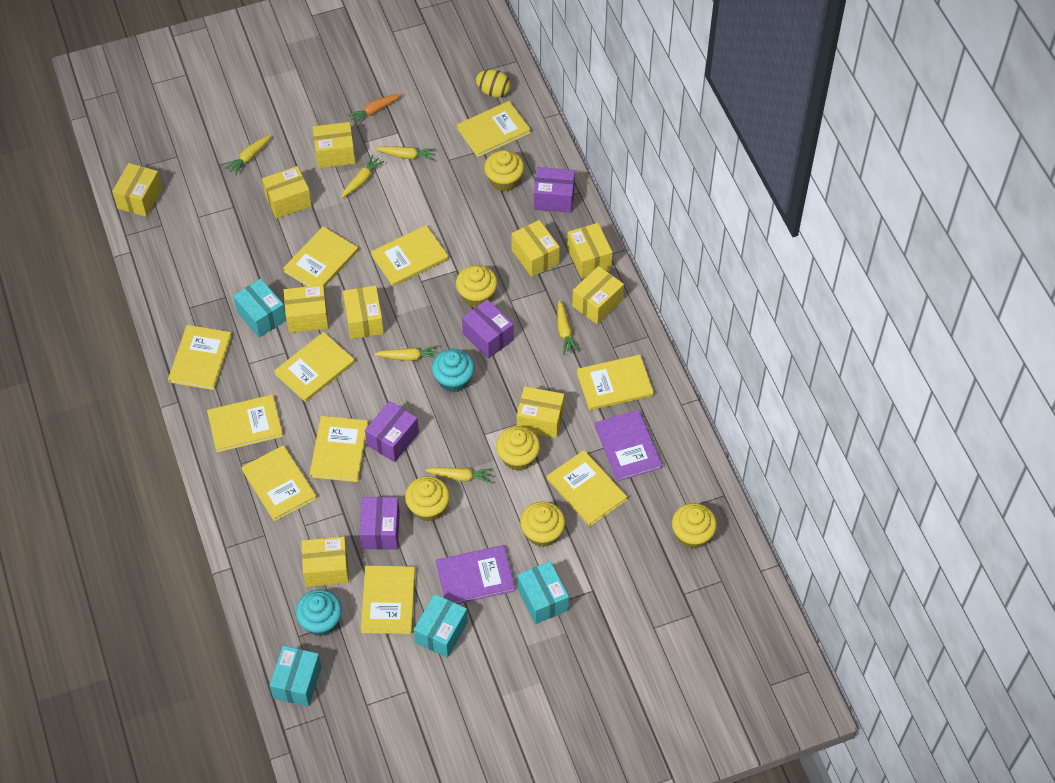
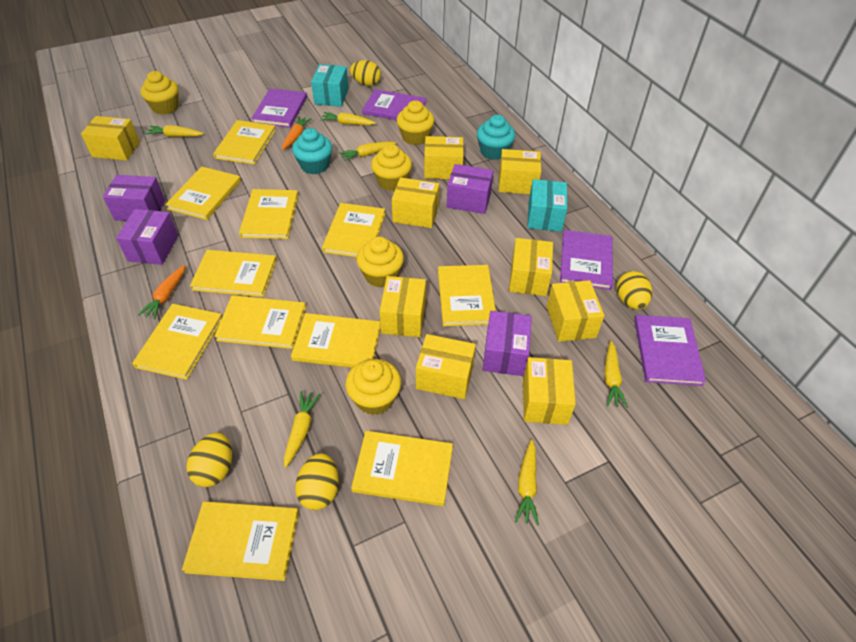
orange carrot: [347,94,401,125] = 1 -> [138,265,186,319] [282,116,312,150] = 2
purple book: [436,545,515,604] [594,410,663,482] = 2 -> [251,88,307,128] [362,89,427,120] [560,230,613,290] [634,315,706,386] = 4
turquoise box: [233,279,286,338] [270,646,322,707] [414,594,468,658] [517,561,569,624] = 4 -> [311,64,349,107] [527,179,567,232] = 2
yellow box: [112,163,162,217] [262,166,312,219] [284,285,329,333] [301,537,349,587] [312,122,355,168] [343,286,384,339] [511,220,560,277] [517,386,564,438] [567,223,613,278] [572,266,624,324] = 10 -> [81,116,140,161] [380,276,426,337] [392,177,439,228] [416,334,476,399] [424,136,464,179] [498,149,541,194] [509,238,553,296] [523,357,576,425] [547,280,604,342] = 9
yellow cupcake: [405,476,450,521] [456,265,498,307] [484,150,524,192] [496,426,540,471] [520,501,565,547] [672,503,717,549] = 6 -> [140,71,179,115] [346,359,401,415] [356,237,404,288] [371,144,412,191] [396,100,434,145] = 5
yellow egg: [476,70,511,98] = 1 -> [186,432,232,487] [295,453,339,510] [350,60,381,86] [616,271,652,310] = 4

